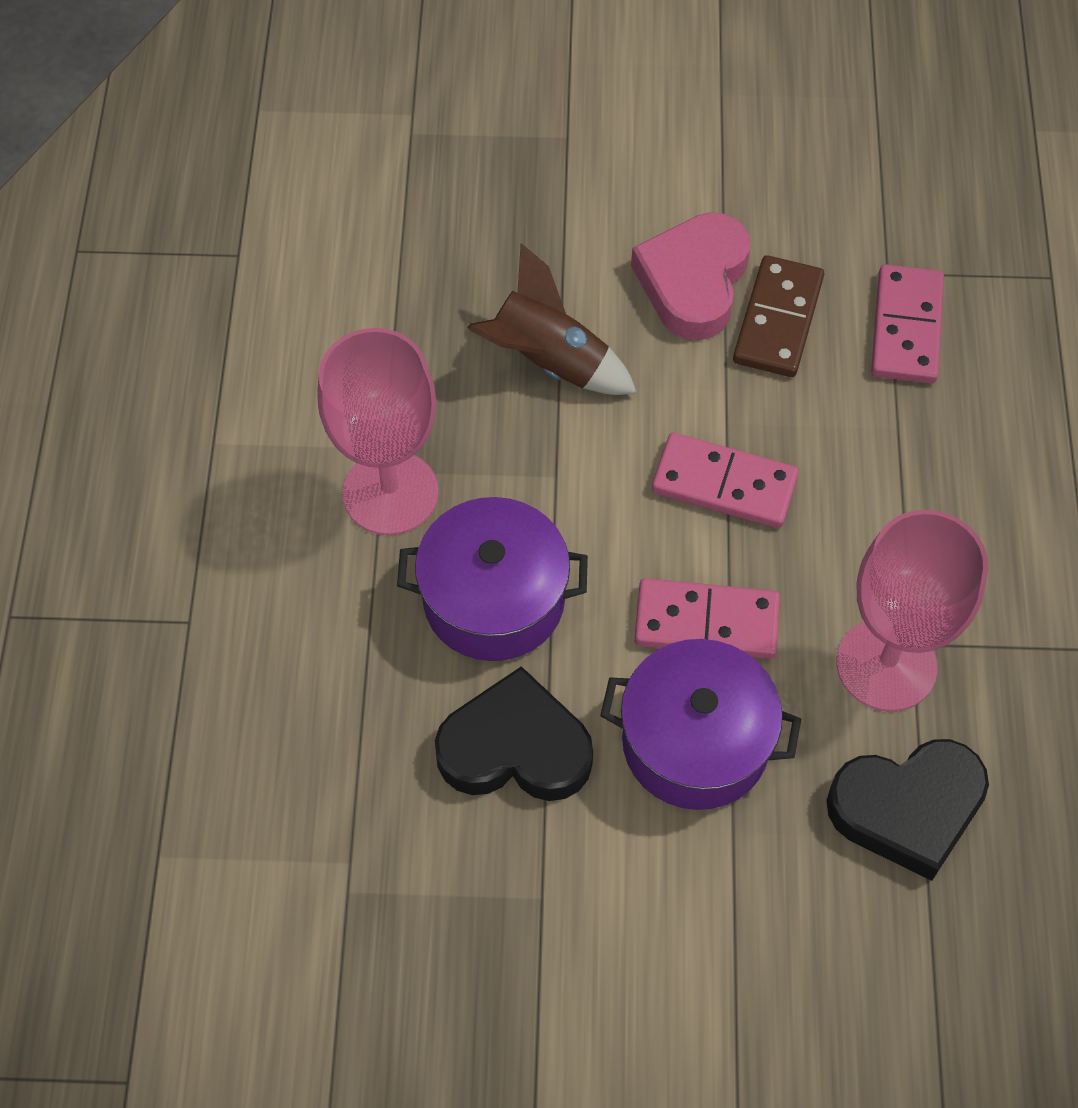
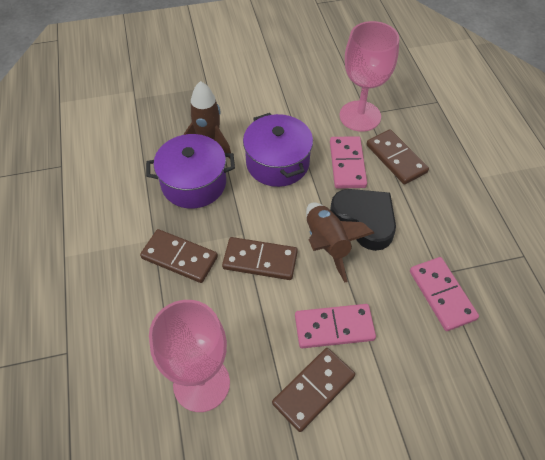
black heart: [435,666,593,801] [826,739,989,881] = 2 -> [330,189,396,251] = 1
brown domino: [733,255,824,377] = 1 -> [140,229,218,283] [222,237,298,280] [272,348,355,432] [366,129,429,185] = 4
brown rocket: [467,243,637,395] = 1 -> [183,81,231,158] [306,202,374,282] = 2
pink heart: [631,212,750,340] = 1 -> none = 0

